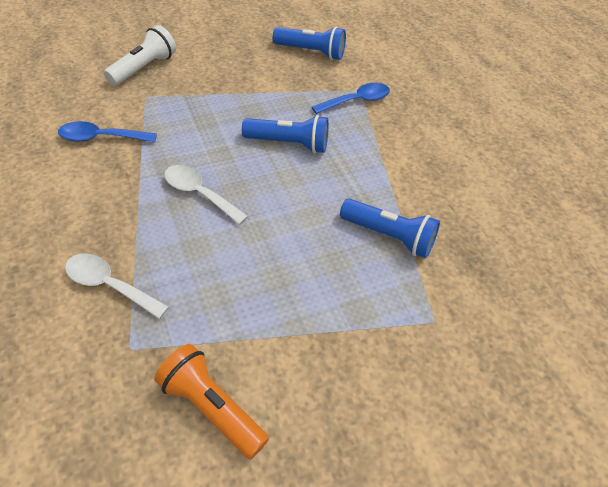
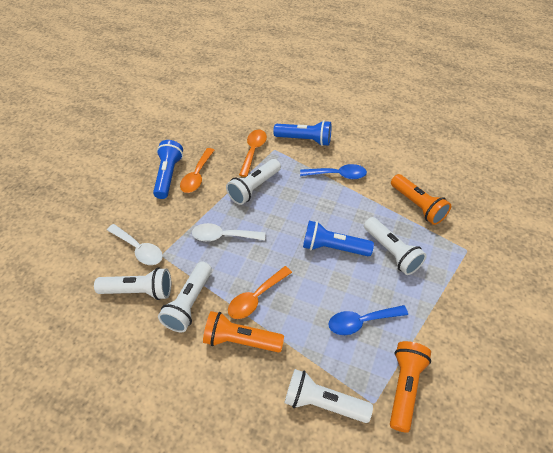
orange flashlight: [154,344,269,459] = 1 -> [203,311,284,353] [390,341,431,433] [391,174,451,225] = 3
orange spoon: none = 0 -> [180,148,214,193] [228,266,292,319] [239,130,267,177] = 3
white flashlight: [104,25,176,86] = 1 -> [94,268,171,300] [158,262,212,332] [226,159,281,205] [284,369,373,423] [364,217,427,275] = 5

